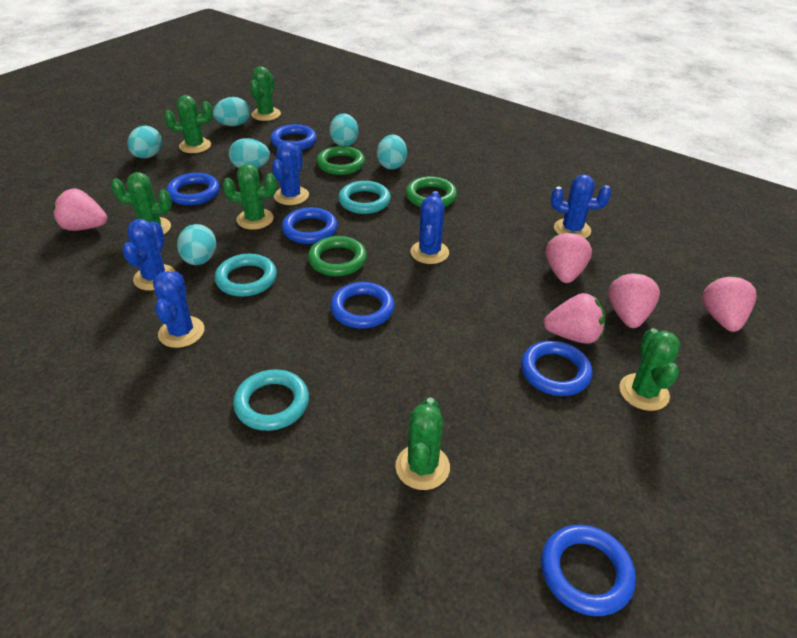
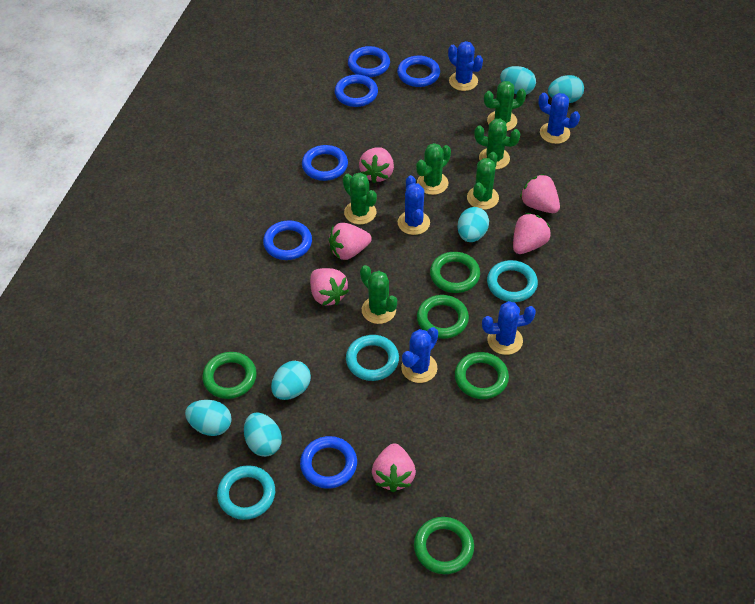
green ring: [308,236,367,276] [317,146,365,175] [406,176,457,207] = 3 -> [202,352,257,399] [414,517,474,574] [417,295,469,339] [430,252,480,293] [455,352,509,399] = 5
pink strawberry: [53,189,107,231] [544,293,606,344] [546,231,592,283] [608,272,660,328] [702,275,757,332] = 5 -> [310,268,349,306] [329,223,372,260] [359,147,394,183] [372,443,416,492] [513,213,551,254] [520,174,560,213] = 6

